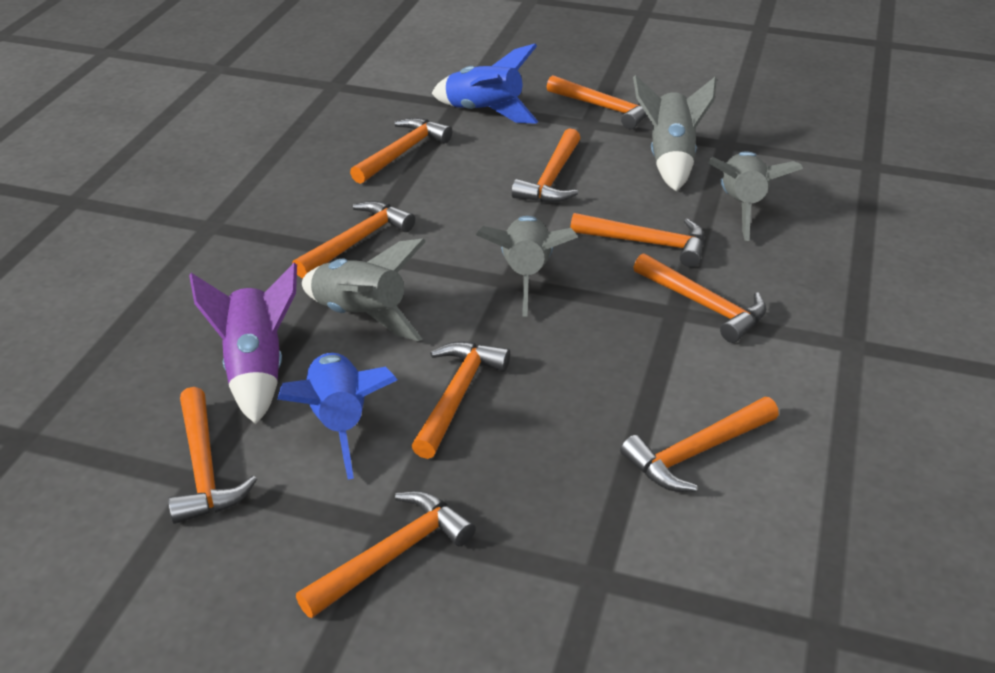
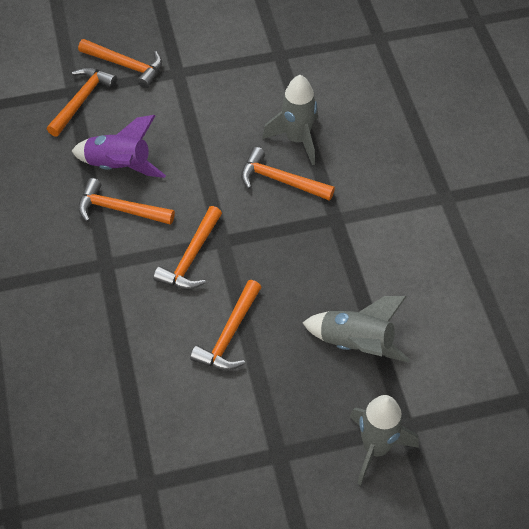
blue rocket: [278,353,397,480] [432,44,538,124] = 2 -> none = 0
grey rocket: [302,238,426,341] [476,216,578,316] [633,75,717,191] [708,151,803,241] = 4 -> [262,75,318,165] [303,296,410,362] [350,395,419,485] = 3
orange hammer: [168,387,257,524] [292,201,415,278] [296,491,476,618] [350,118,452,184] [412,341,510,459] [512,128,580,203] [547,75,647,129] [570,213,705,267] [620,397,779,492] [633,253,766,343] = 10 -> [47,67,117,137] [78,39,162,88] [78,178,175,225] [153,206,222,289] [190,280,261,370] [241,147,335,201] = 6

